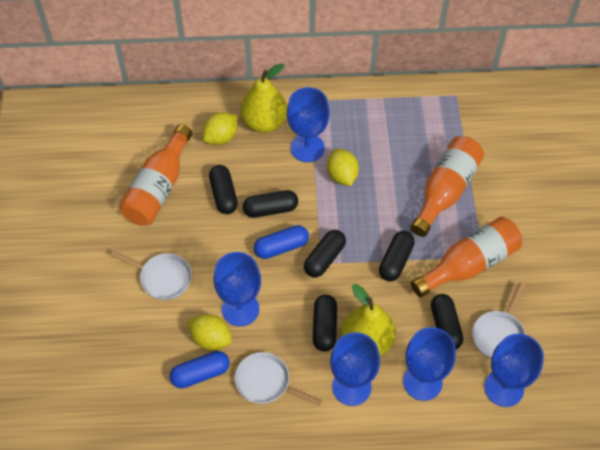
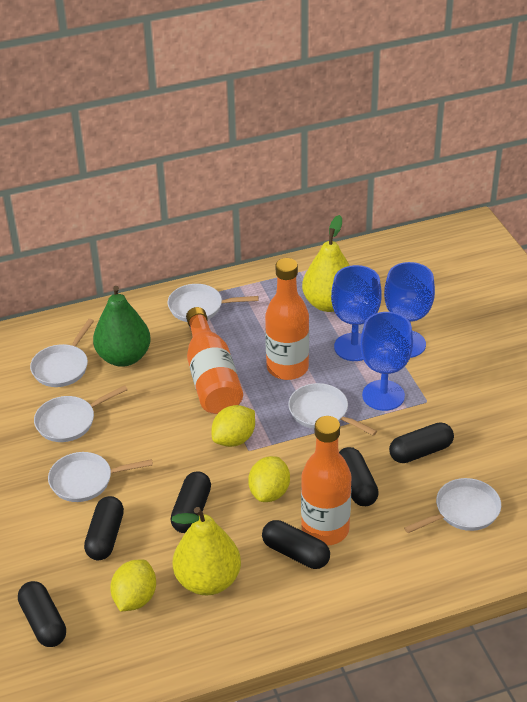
blue capsule: [170,351,230,388] [254,225,309,259] = 2 -> none = 0
blue goblet: [213,252,261,326] [287,87,330,162] [330,332,380,406] [403,327,456,401] [484,334,544,407] = 5 -> [331,265,382,361] [360,312,413,411] [384,262,435,358] = 3
green pear: none = 0 -> [93,286,151,367] = 1
white pan: [111,251,192,300] [235,352,322,406] [472,283,526,359] = 3 -> [30,319,94,387] [34,385,128,442] [48,452,153,502] [168,284,259,322] [288,383,377,436] [404,478,501,533] = 6

